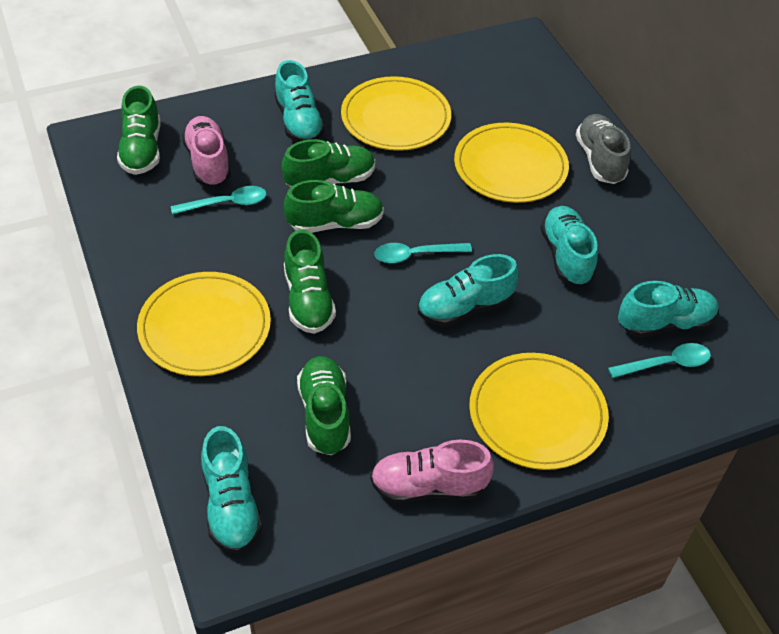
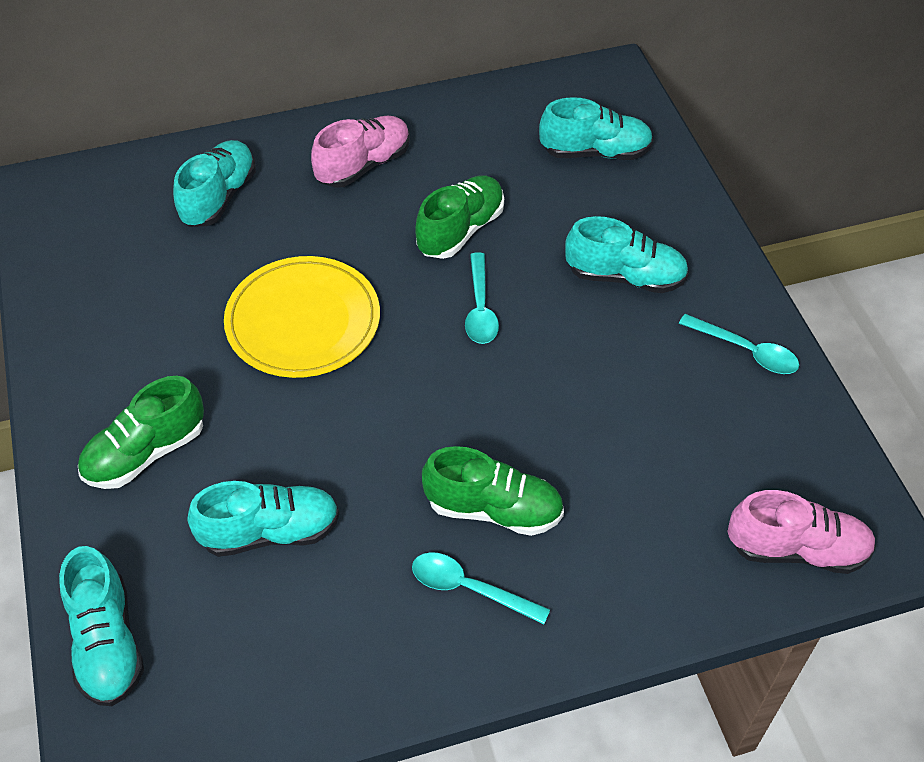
green shoe: [117,85,160,175] [282,139,375,187] [284,180,384,233] [284,230,336,334] [297,356,351,455] = 5 -> [78,376,204,489] [415,175,504,259] [422,446,564,536] = 3
grey shoe: [576,114,631,184] = 1 -> none = 0
yellow plate: [137,272,271,376] [341,76,451,151] [454,123,569,203] [469,353,609,470] = 4 -> [224,256,380,378] = 1

